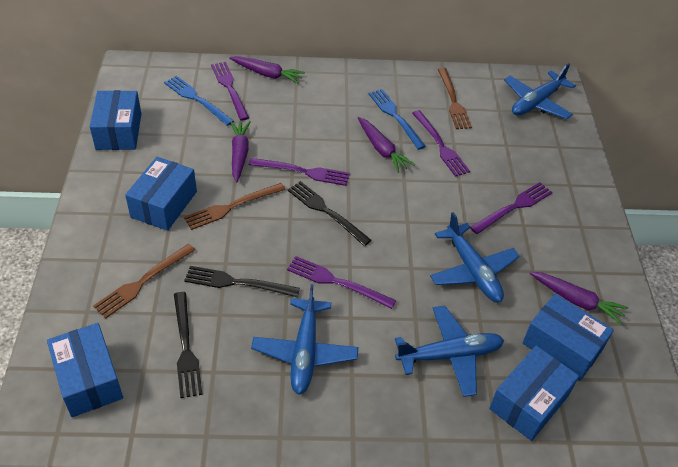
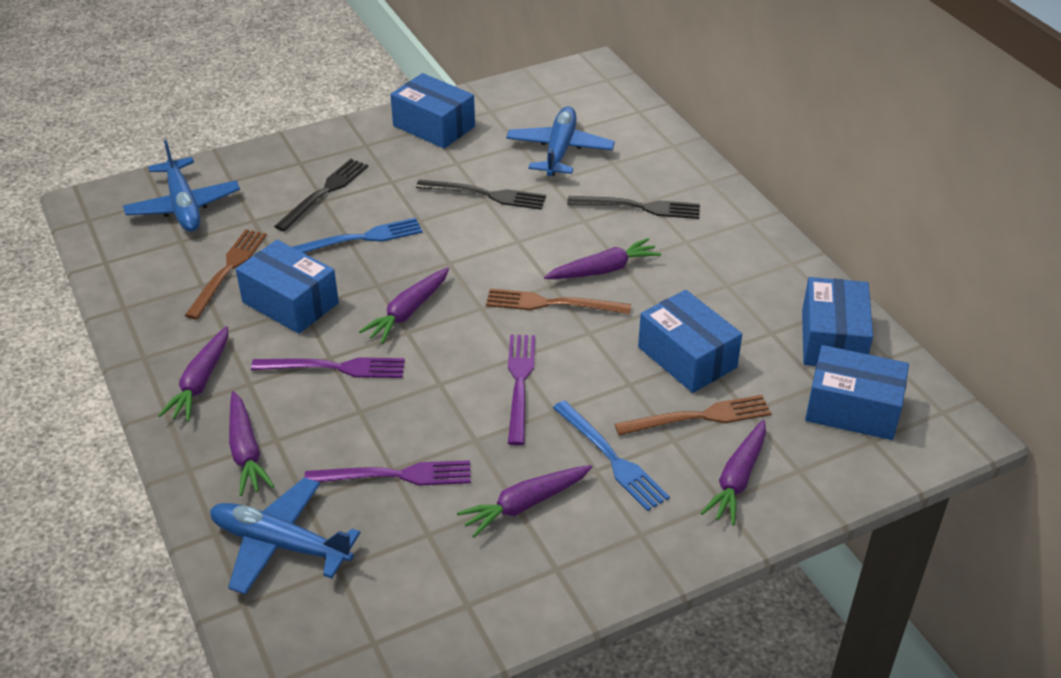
blue plane: [251,284,358,395] [395,306,504,397] [430,212,520,302] [504,63,576,119] = 4 -> [123,140,240,232] [210,478,360,595] [506,106,615,176] = 3
purple carrot: [229,56,305,84] [230,121,251,183] [358,117,415,173] [530,272,628,325] = 4 -> [158,326,228,422] [229,391,275,496] [359,267,449,344] [457,465,592,537] [544,238,661,279] [701,420,766,525] = 6
purple fork: [211,62,249,120] [249,158,350,186] [287,256,396,309] [412,110,470,177] [470,182,552,234] = 5 -> [251,358,405,378] [304,460,471,486] [508,335,535,445] = 3

